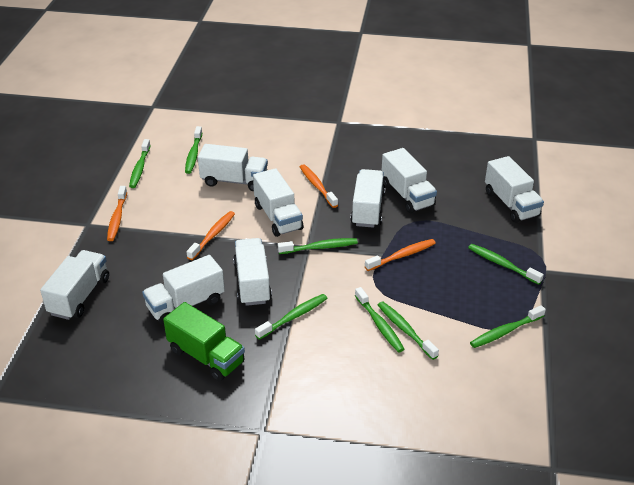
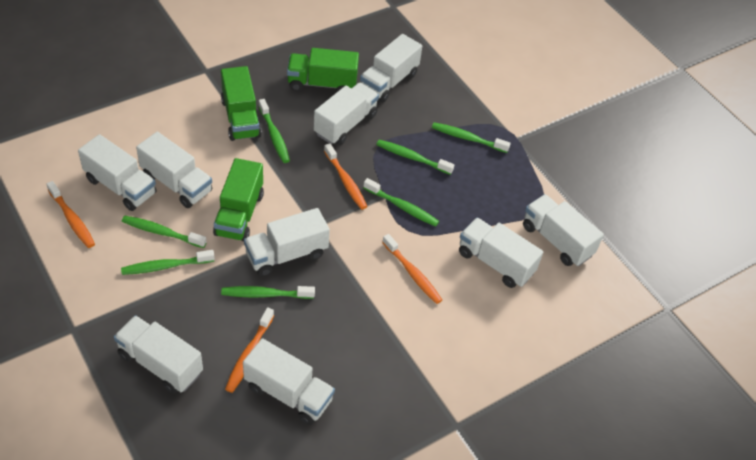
green toothbrush: [129,139,151,188] [185,126,202,174] [255,294,328,340] [278,238,358,254] [355,287,404,353] [378,301,439,360] [468,244,544,285] [470,305,546,348] = 8 -> [121,250,215,275] [122,216,207,248] [221,286,315,299] [259,99,290,163] [363,178,439,227] [376,140,454,175] [432,122,511,153] = 7
green truck: [163,302,245,381] = 1 -> [213,158,264,241] [221,66,262,141] [287,48,359,92] = 3
white truck: [40,250,109,320] [142,255,225,325] [198,144,268,191] [233,238,272,306] [253,168,304,237] [350,169,385,228] [382,148,437,213] [485,156,544,223] = 8 -> [78,134,157,211] [114,315,203,394] [136,132,212,208] [243,338,335,425] [244,208,330,276] [314,83,379,145] [360,34,422,102] [459,218,543,288] [523,194,604,266] = 9

